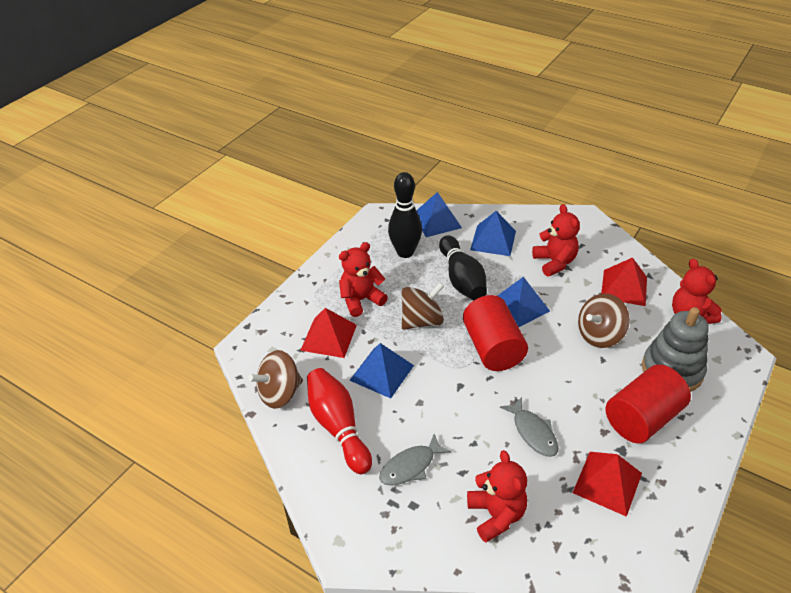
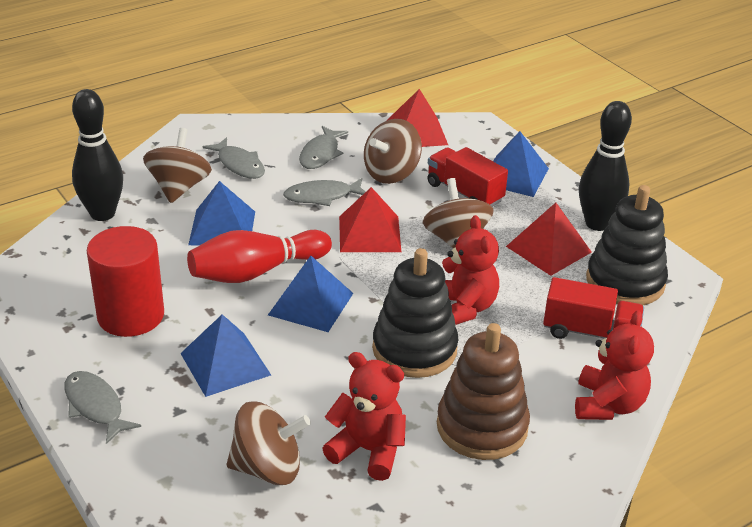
black stacking toy: none = 0 -> [372,248,459,378] [586,185,668,305] = 2
brown spinning top: [248,350,303,409] [401,282,444,330] [578,294,630,348] = 3 -> [143,128,212,203] [227,401,311,485] [364,119,422,184] [422,178,494,248] = 4
brown stacking toy: none = 0 -> [437,323,530,460] = 1
grey fish: [379,434,451,486] [500,397,558,457] = 2 -> [65,371,141,444] [203,137,265,179] [283,178,366,206] [299,126,348,169] = 4
grey stacking toy: [642,307,709,392] = 1 -> none = 0
red cylinder: [463,295,528,371] [606,365,691,443] = 2 -> [87,226,164,337] = 1
red teddy bear: [339,242,388,317] [467,450,527,543] [532,204,580,277] [672,259,722,324] = 4 -> [322,352,406,481] [442,215,499,325] [575,310,654,420] = 3
red truck: none = 0 -> [427,147,508,207] [543,277,644,339] = 2

